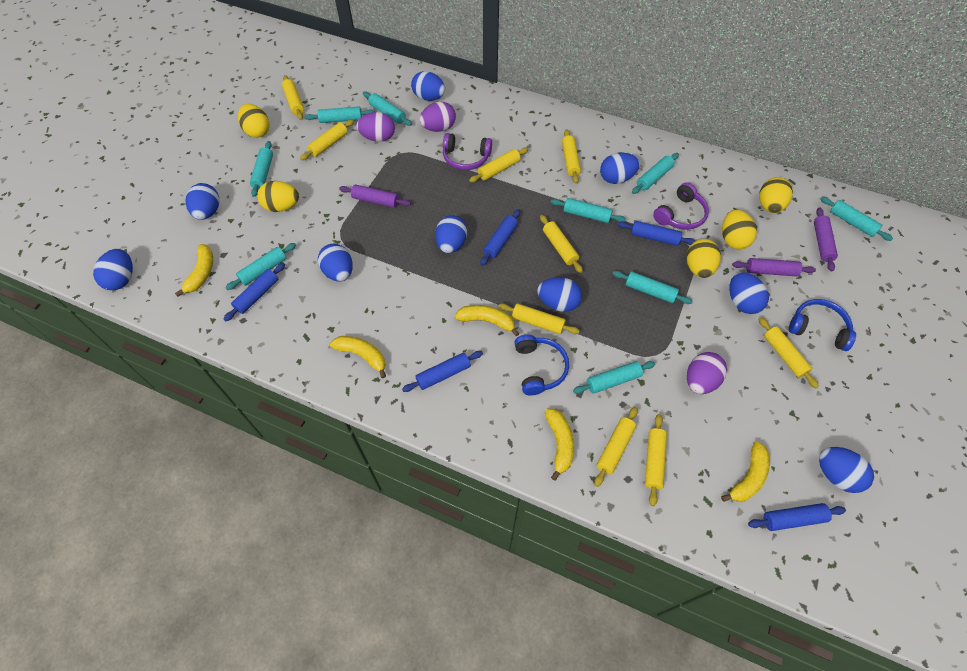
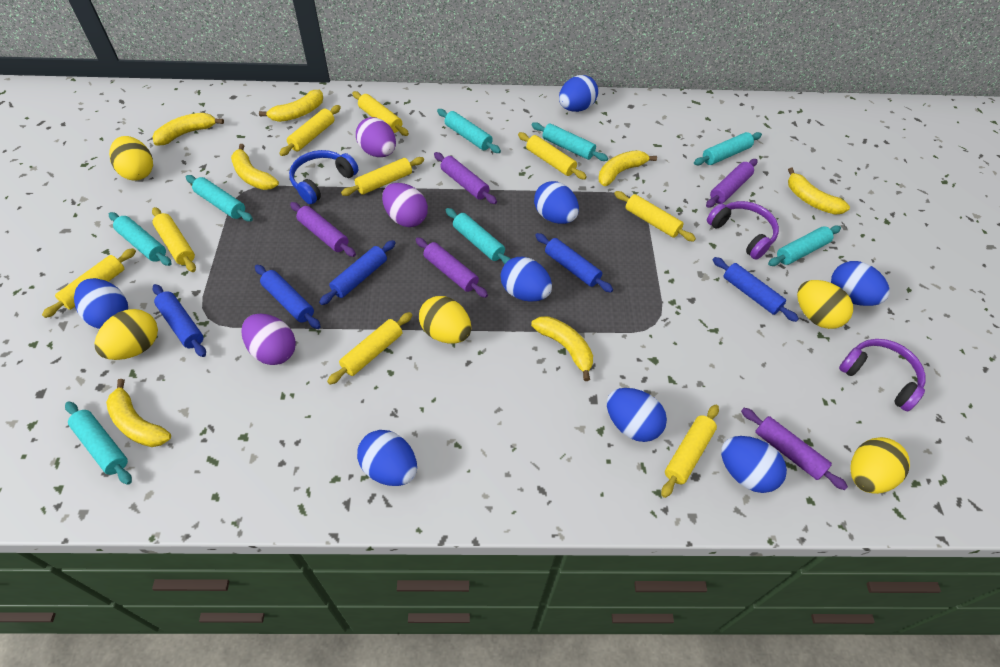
blue egg: [93,249,133,290] [186,183,220,220] [318,244,353,282] [411,71,445,101] [435,215,467,253] [537,277,582,312] [600,153,640,184] [729,272,769,314] [819,447,874,493] = 9 -> [74,278,128,329] [357,430,417,486] [500,257,552,302] [534,181,579,224] [559,75,598,112] [607,388,667,442] [721,436,787,493] [831,261,890,306] = 8
blue headphones: [514,334,569,395] [789,299,856,351] = 2 -> [289,150,358,204] = 1
purple rolling pin: [339,184,411,208] [732,258,816,276] [814,208,838,272] = 3 -> [290,202,356,257] [416,237,488,298] [434,152,497,204] [706,159,757,208] [741,408,848,490] = 5
turquoise rolling pin: [225,243,296,290] [250,141,273,197] [305,107,375,123] [363,92,412,126] [551,198,626,223] [573,361,656,394] [613,271,693,304] [632,153,679,194] [820,197,893,241] = 9 -> [65,401,132,485] [109,212,172,266] [186,175,253,221] [437,109,501,153] [446,208,511,264] [531,122,608,161] [694,132,762,165] [768,225,841,266] = 8
yellow banana: [175,244,213,297] [330,336,386,378] [455,305,520,337] [545,408,574,481] [721,442,770,502] = 5 -> [106,379,171,447] [152,113,224,146] [231,144,279,190] [259,90,323,122] [531,316,593,381] [598,150,657,186] [788,168,850,215] = 7

